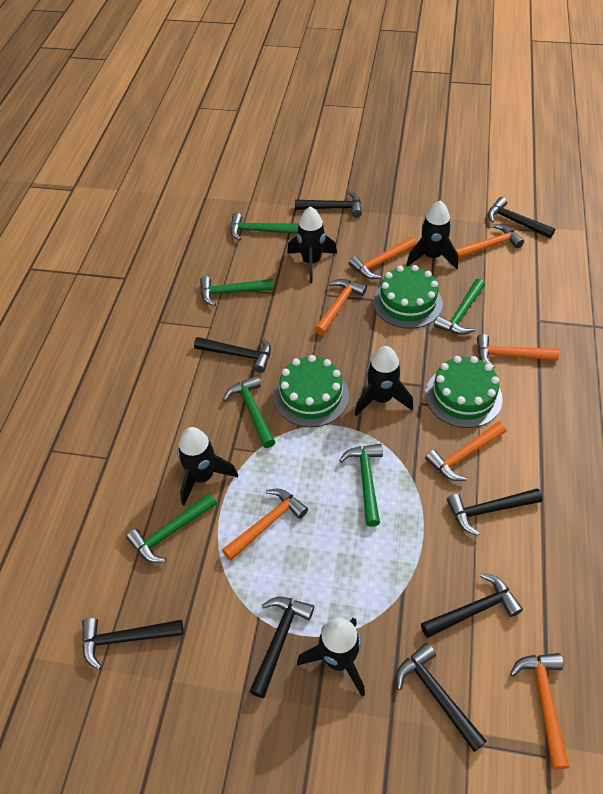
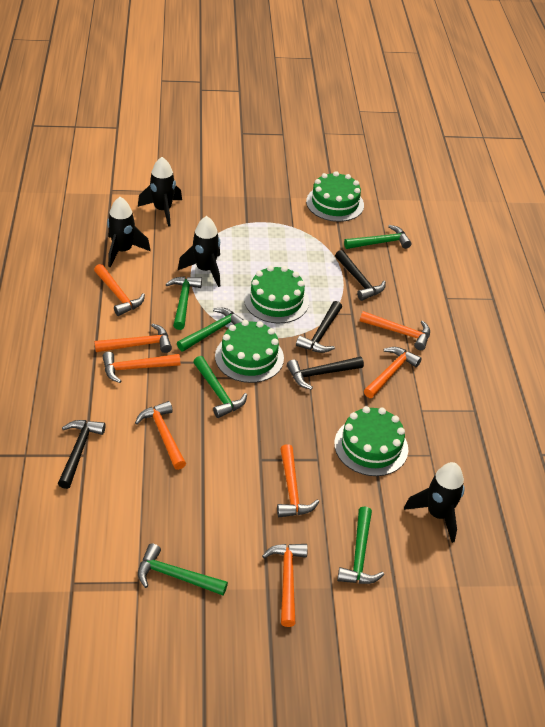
black hammer: [82,618,184,670] [194,337,271,373] [249,597,314,698] [295,191,362,217] [396,643,487,752] [421,573,523,638] [447,488,542,536] [487,197,555,238] = 8 -> [58,420,106,489] [287,357,364,390] [296,301,342,353] [335,250,386,301] = 4
black rocket: [177,427,238,505] [287,206,337,283] [297,618,365,697] [355,346,413,416] [406,200,458,269] = 5 -> [107,197,151,267] [138,157,182,227] [178,216,220,287] [404,462,465,543] = 4
green cake: [274,355,349,427] [373,265,443,329] [425,356,503,428] = 3 -> [215,320,284,383] [244,266,309,323] [306,171,364,222] [334,406,408,476] = 4
orange hammer: [222,489,308,561] [315,279,367,335] [349,237,416,279] [425,421,506,481] [455,224,524,259] [477,334,559,369] [510,653,570,769] = 7 -> [94,264,145,316] [94,323,172,353] [102,352,180,383] [135,401,186,470] [262,544,308,627] [277,444,319,517] [360,311,430,350] [364,347,422,398] = 8

